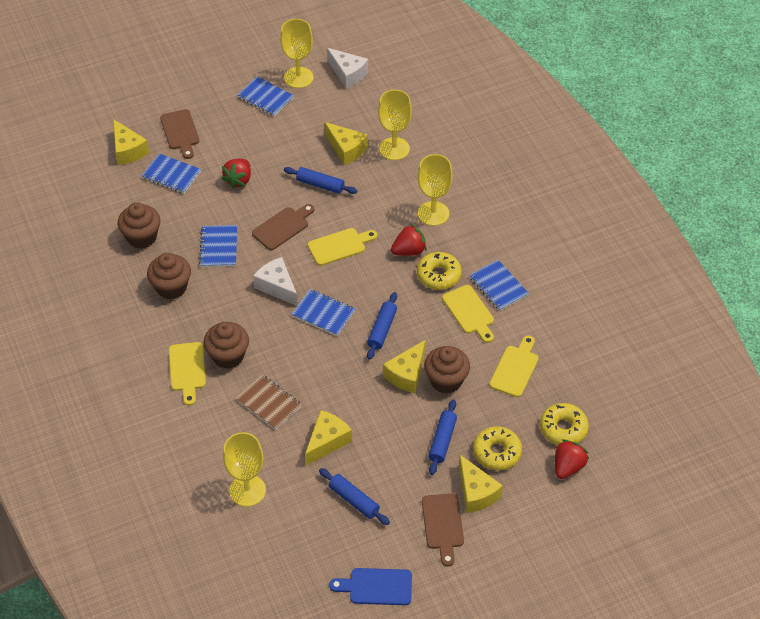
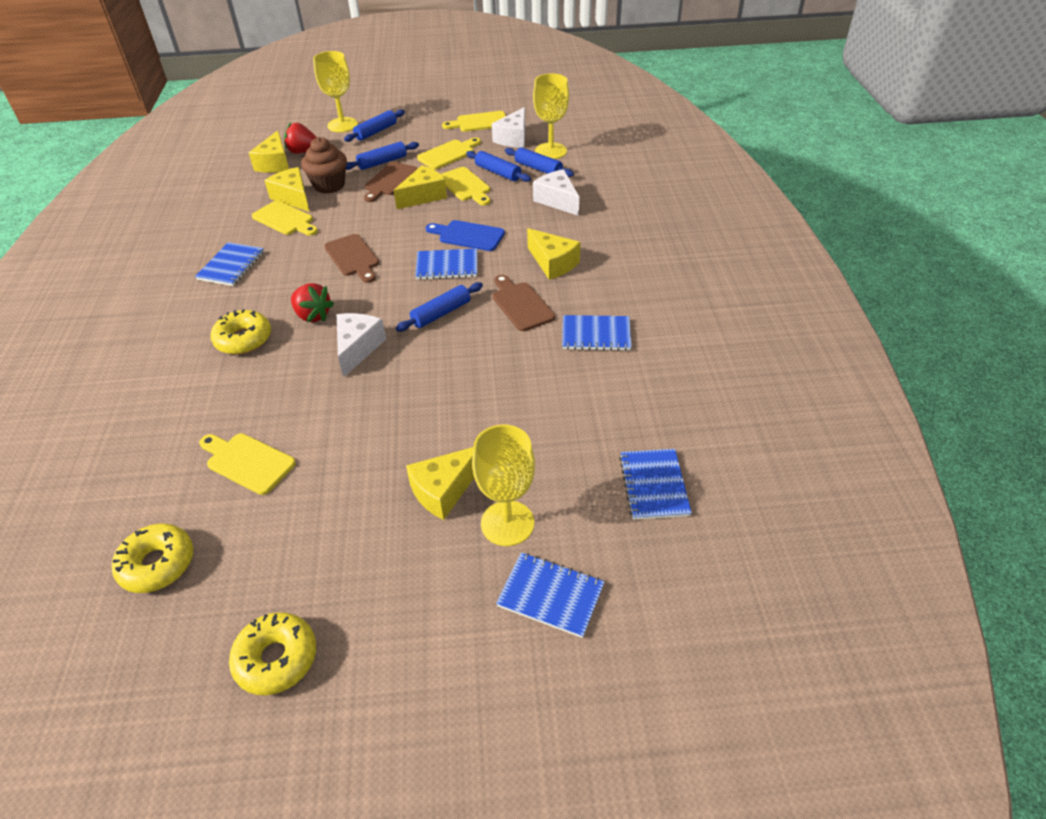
blue rolling pin: [284,167,358,194] [319,468,390,525] [367,292,397,360] [428,399,457,475] = 4 -> [344,109,405,142] [346,142,419,170] [396,282,483,332] [466,151,531,182] [505,147,574,177] = 5
brown cupcake: [117,202,160,249] [147,253,191,299] [204,322,249,369] [424,346,470,394] = 4 -> [301,137,347,194] = 1
brown notebook: [236,374,302,430] = 1 -> none = 0
red strawberry: [221,159,251,189] [391,224,427,256] [555,439,589,479] = 3 -> [284,122,317,154] [291,283,334,322] = 2
white cheese: [253,257,298,306] [327,48,368,89] = 2 -> [337,313,386,378] [492,107,525,148] [533,169,579,216] = 3
yellow cutting board: [169,342,206,406] [308,228,377,266] [442,285,494,343] [489,335,538,397] = 4 -> [199,433,296,495] [252,201,318,236] [417,137,481,169] [441,167,490,206] [442,111,506,132] = 5
yellow goblet: [223,432,266,507] [280,19,313,88] [378,90,412,160] [418,154,453,226] = 4 -> [313,51,358,132] [472,425,535,546] [533,73,569,159] = 3

